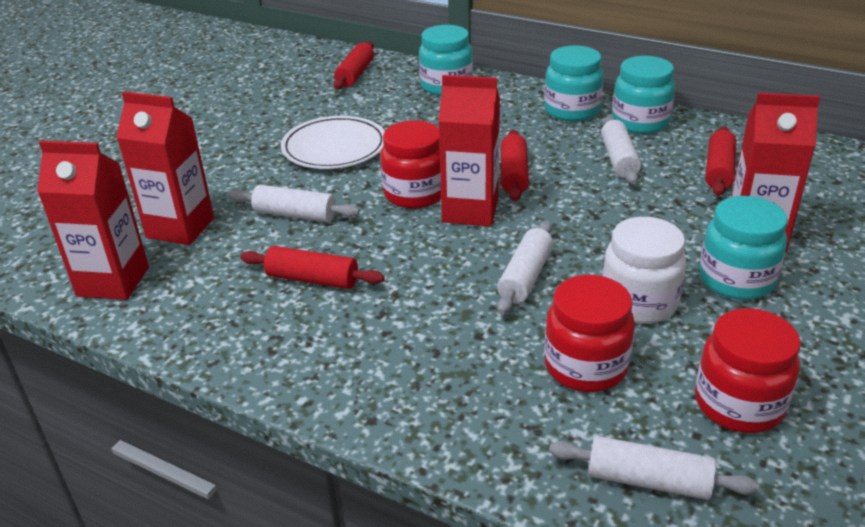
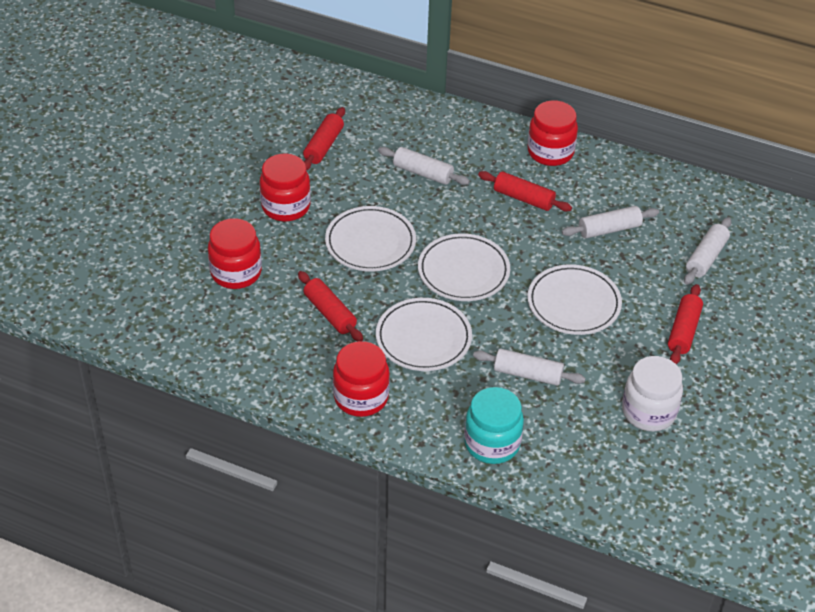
red carton: [37,140,149,300] [116,91,214,245] [438,75,500,226] [731,93,820,252] = 4 -> none = 0
red jar: [380,120,441,209] [544,275,635,392] [695,308,801,433] = 3 -> [208,218,262,289] [260,154,311,222] [333,341,390,417] [528,100,578,166] = 4
turquoise jar: [419,25,473,96] [544,46,603,122] [612,56,675,134] [699,196,788,300] = 4 -> [464,387,524,464] = 1
white plate: [281,116,385,169] = 1 -> [325,206,416,272] [376,298,472,371] [418,233,510,301] [528,264,622,335] = 4

